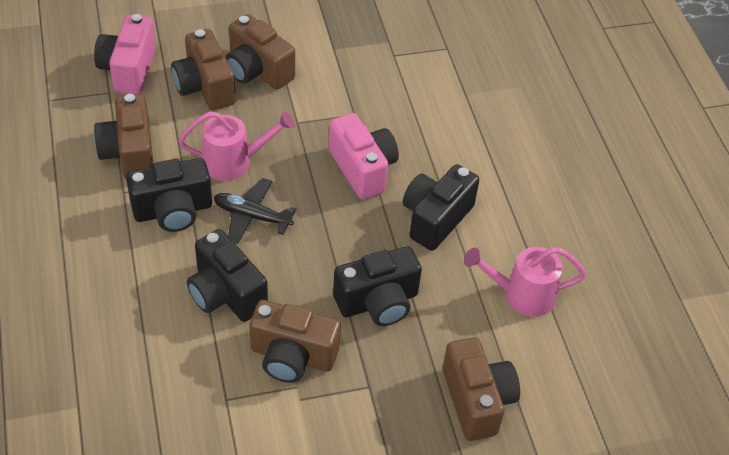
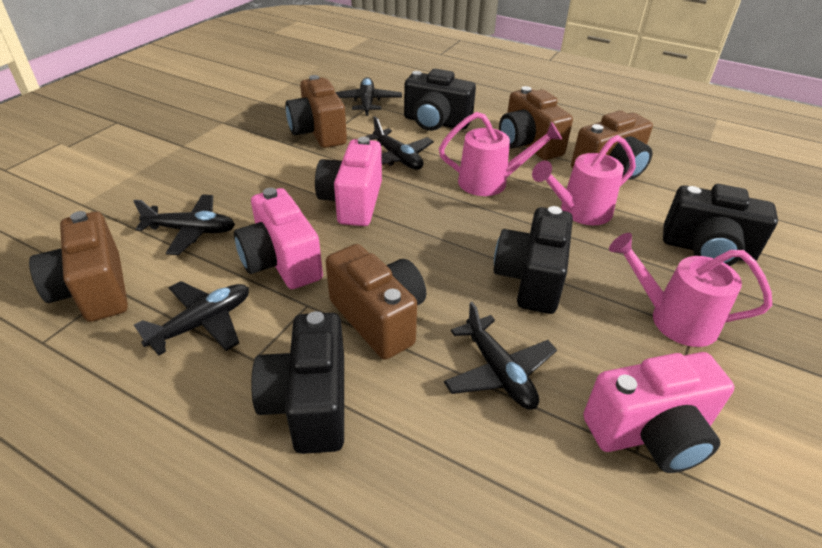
black plane: [214,178,296,244] = 1 -> [134,194,235,255] [134,281,249,356] [336,77,402,116] [365,116,434,170] [444,302,557,409] = 5
pink camera: [94,14,156,95] [329,113,399,199] = 2 -> [234,188,323,289] [315,137,382,226] [583,352,734,473] = 3
pink watering can: [179,111,295,181] [464,247,586,317] = 2 -> [439,112,562,196] [532,135,636,225] [609,233,772,347] = 3

